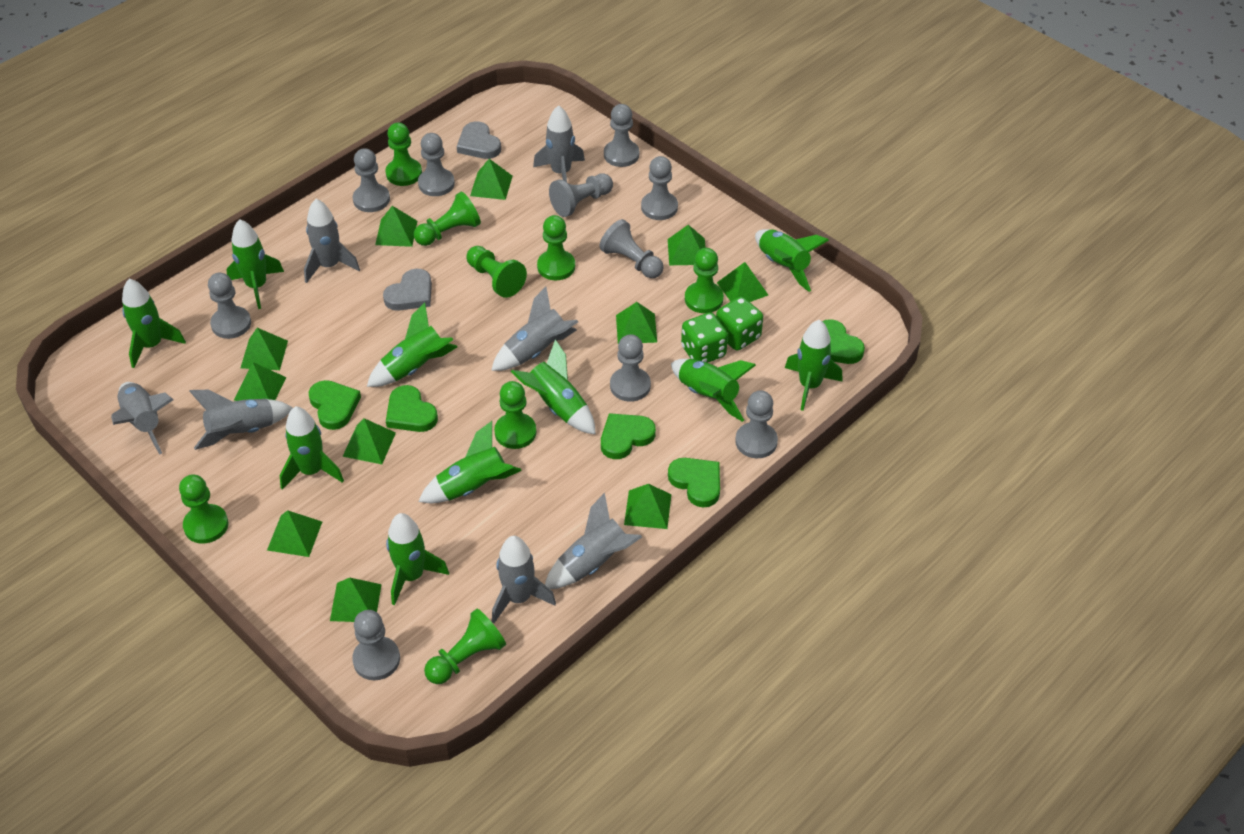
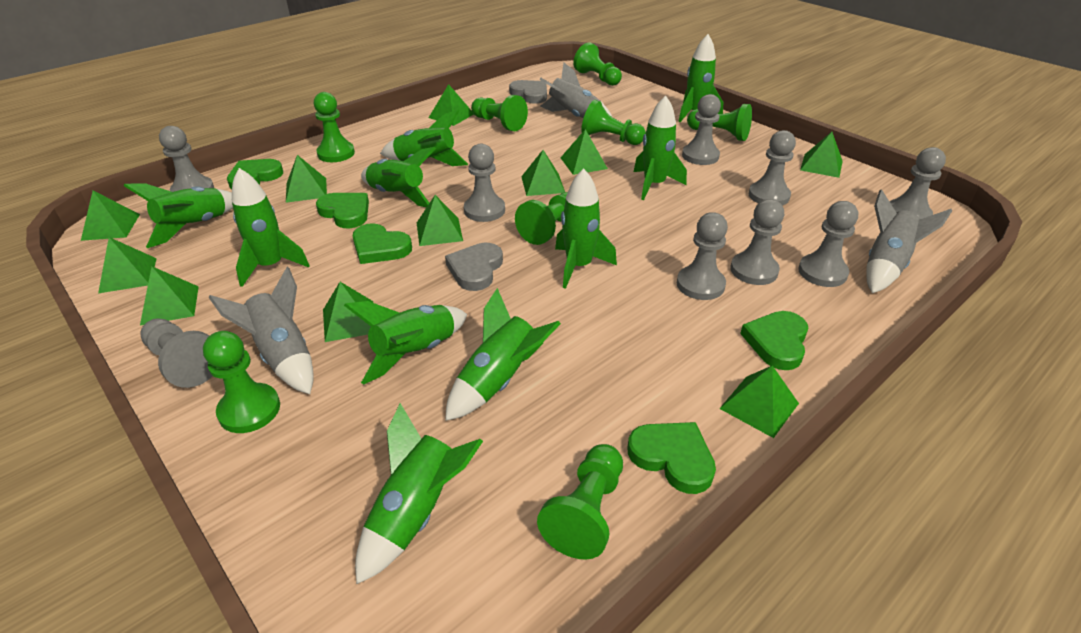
green dice: [681,312,728,363] [716,297,763,351] = 2 -> none = 0
grey pawn: [208,273,251,339] [352,610,400,681] [353,148,390,212] [418,133,455,196] [549,173,613,217] [599,219,664,278] [604,104,639,167] [610,334,651,402] [641,156,678,220] [735,390,778,458] = 10 -> [140,318,212,388] [159,126,214,192] [464,144,505,222] [677,212,728,300] [682,94,721,165] [730,199,784,285] [749,130,796,206] [798,201,858,287] [890,147,946,219] = 9
grey rocket: [111,382,173,455] [189,390,293,450] [304,199,360,283] [491,287,578,371] [492,536,556,623] [533,105,585,183] [545,493,642,589] = 7 -> [209,267,314,394] [540,62,612,118] [866,189,952,293] = 3

